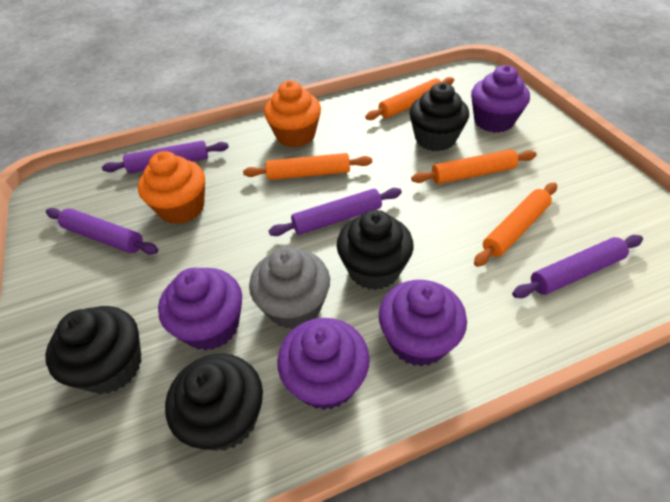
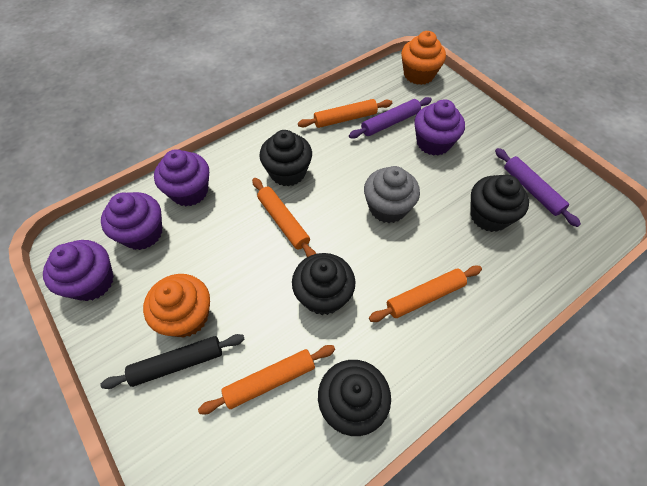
black rolling pin: none = 0 -> [100,334,245,389] = 1
purple rolling pin: [46,208,158,255] [102,141,229,173] [268,188,402,236] [512,235,643,298] = 4 -> [349,97,432,139] [495,148,581,227] = 2

